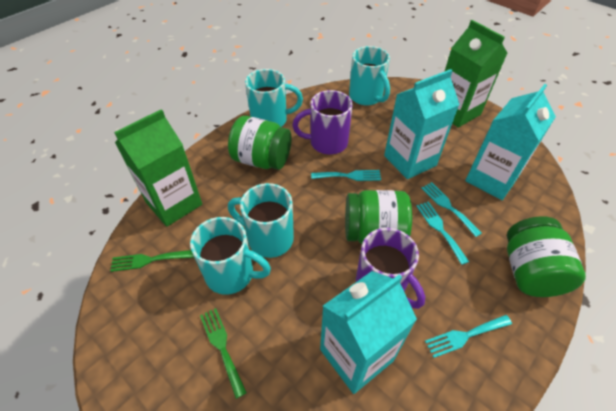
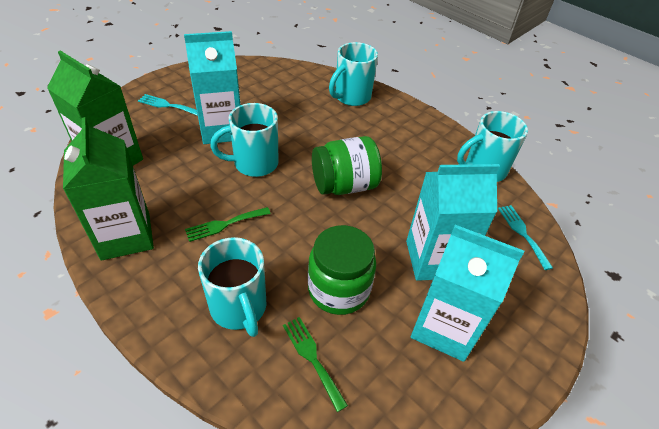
green jar: [228,116,292,170] [345,190,412,244] [507,216,586,297] = 3 -> [308,225,376,315] [312,136,382,195] = 2
purple mug: [292,90,353,155] [356,228,425,309] = 2 -> none = 0
turquoise fork: [311,170,381,181] [416,201,469,265] [421,182,482,237] [425,315,512,358] = 4 -> [138,94,198,116] [498,205,553,270] = 2

